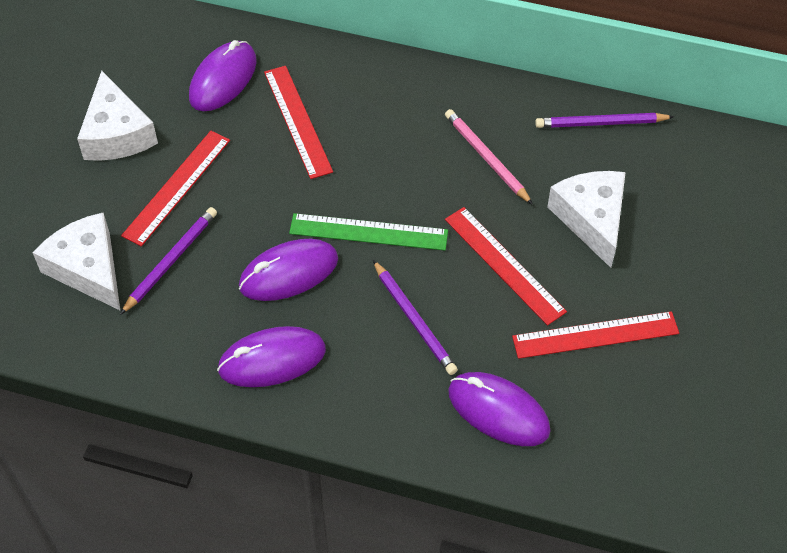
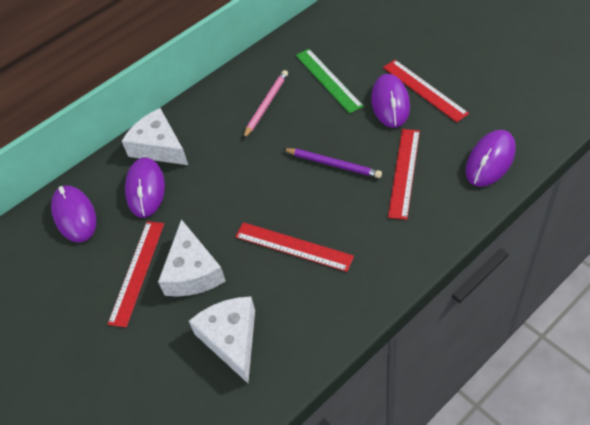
purple pencil: [120,207,217,315] [373,260,458,375] [535,113,674,128] = 3 -> [284,148,382,178] = 1

